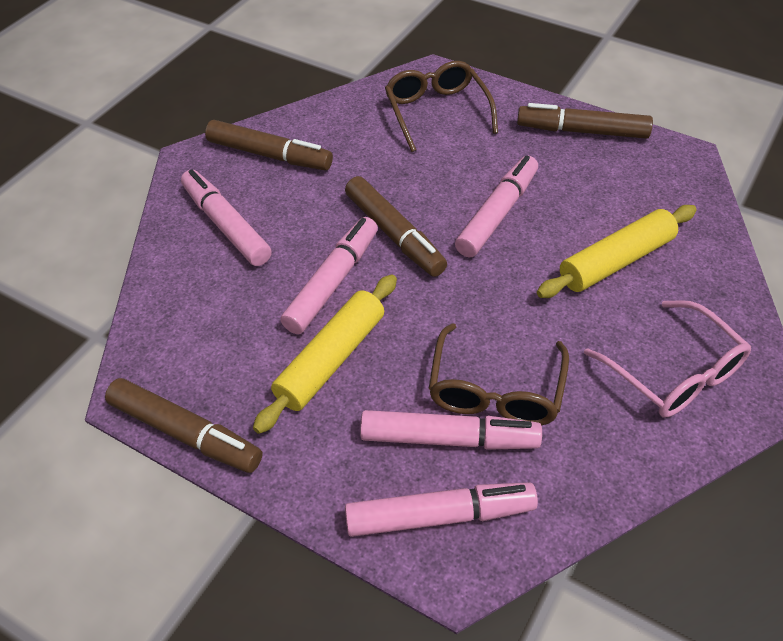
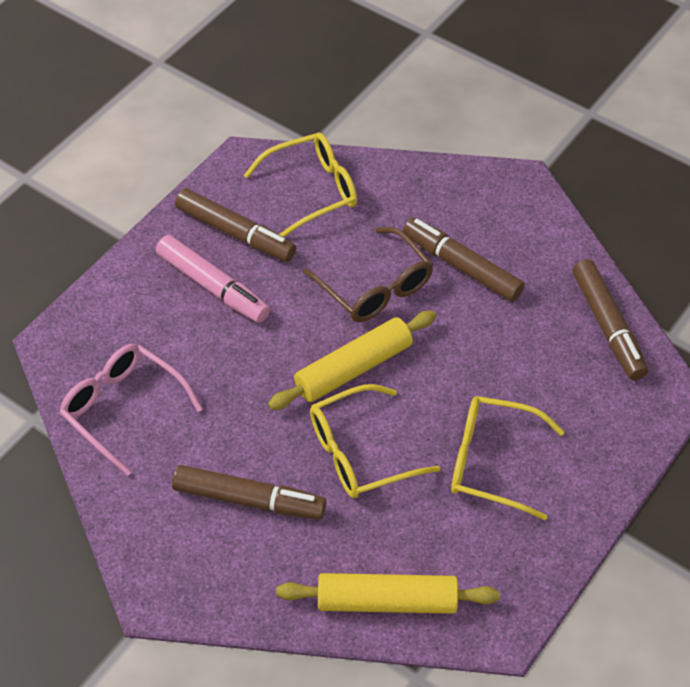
brown glasses: [385,61,498,152] [429,323,569,426] = 2 -> [303,227,433,322] = 1
pink marker: [181,169,272,266] [280,217,378,334] [345,482,538,537] [360,410,542,450] [455,155,538,257] = 5 -> [156,235,270,323] = 1
yellow glasses: none = 0 -> [244,133,357,237] [310,384,440,498] [451,396,564,520] = 3

